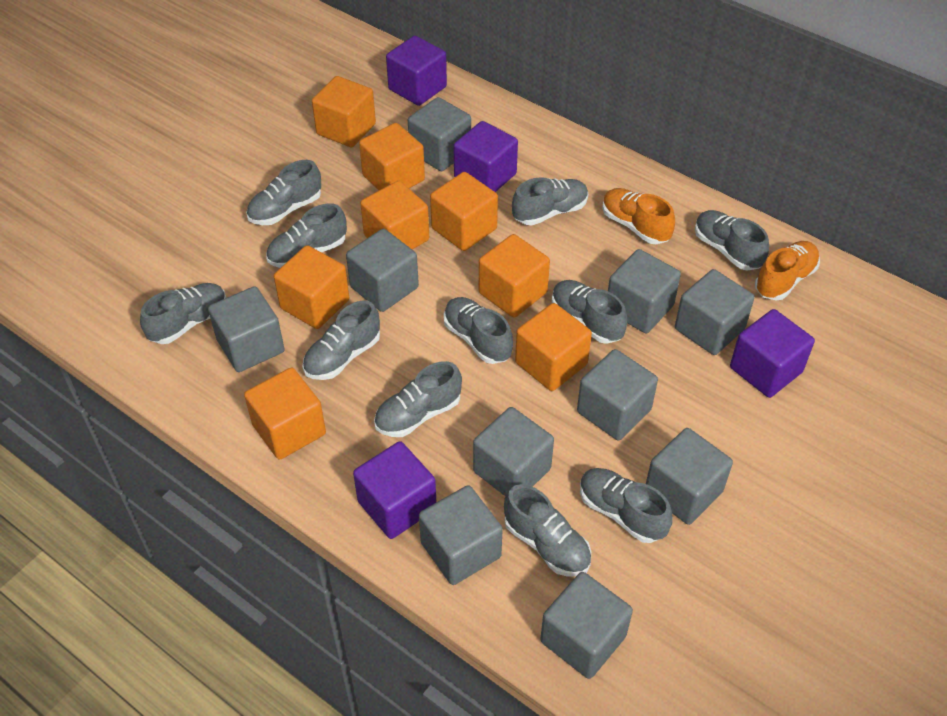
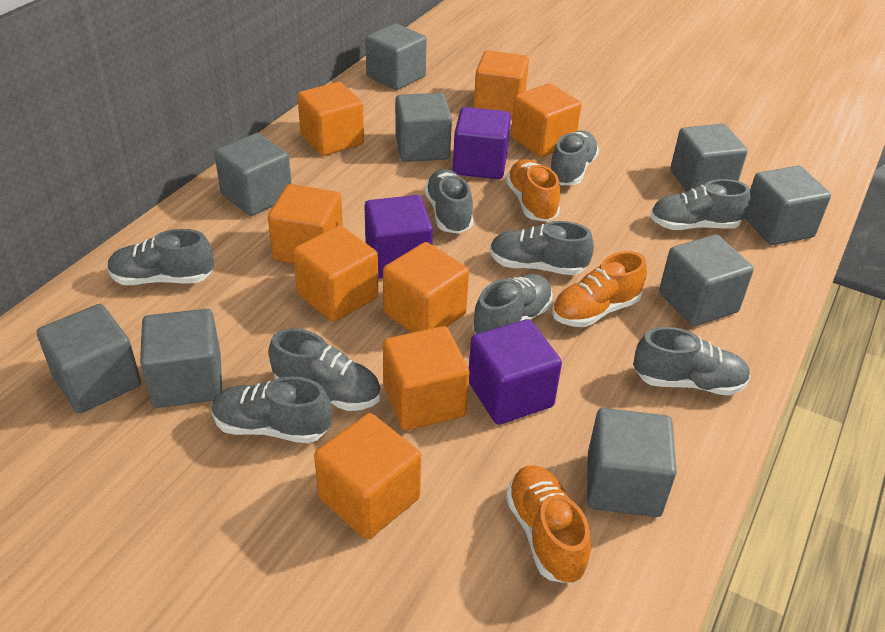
grey cube: [208,286,285,372] [346,229,419,312] [408,97,471,171] [419,485,503,585] [473,407,554,496] [540,572,633,679] [577,349,658,441] [608,249,681,333] [646,428,733,525] [675,269,754,355] = 10 -> [37,304,141,413] [140,309,222,408] [214,133,292,216] [365,23,427,90] [395,93,452,162] [587,408,677,517] [659,234,754,326] [670,124,748,192] [745,166,831,245] = 9
grey shoe: [140,283,226,344] [246,160,321,225] [266,203,347,268] [302,300,380,380] [374,361,462,437] [444,297,513,364] [504,484,591,576] [512,177,588,225] [552,280,627,344] [580,468,673,543] [695,210,769,271] = 11 -> [107,229,214,285] [212,376,332,443] [268,328,381,411] [424,169,473,234] [473,274,553,334] [490,221,594,275] [550,130,599,185] [633,327,750,396] [650,179,751,230] = 9
orange shoe: [602,188,675,244] [755,241,820,300] = 2 -> [506,159,560,222] [506,466,591,584] [552,251,647,327] = 3
purple cube: [353,441,436,539] [386,36,447,106] [453,121,518,192] [730,309,815,398] = 4 -> [364,195,433,279] [453,107,511,179] [469,319,562,425] = 3

